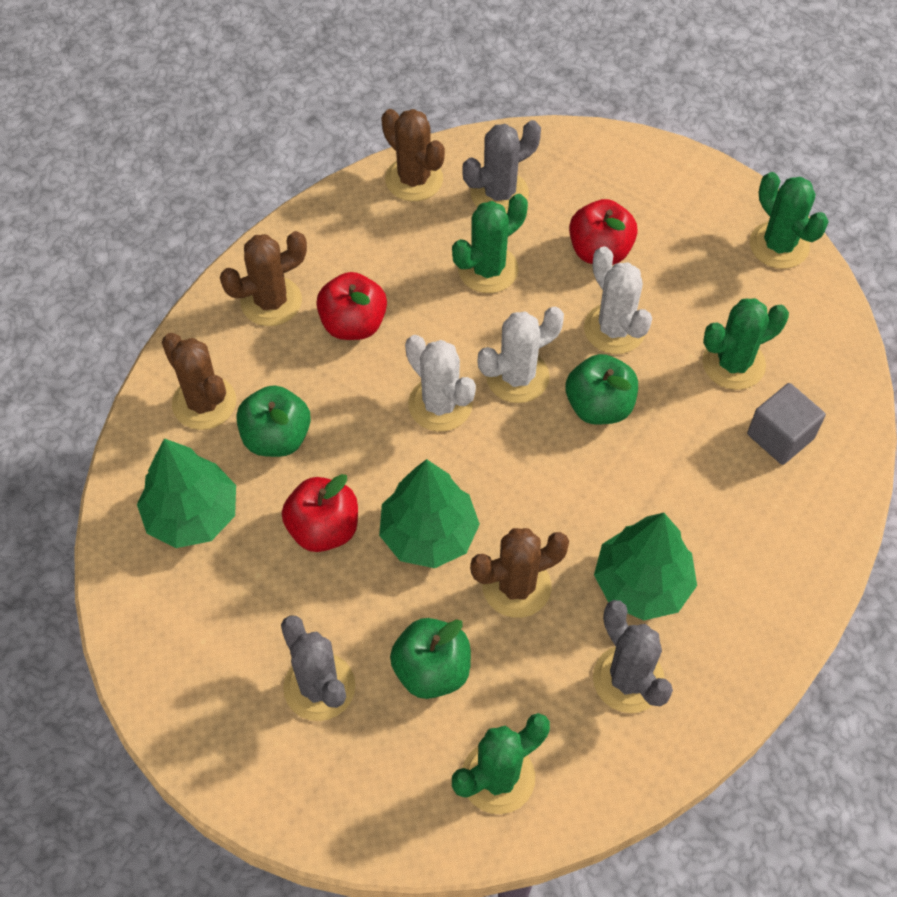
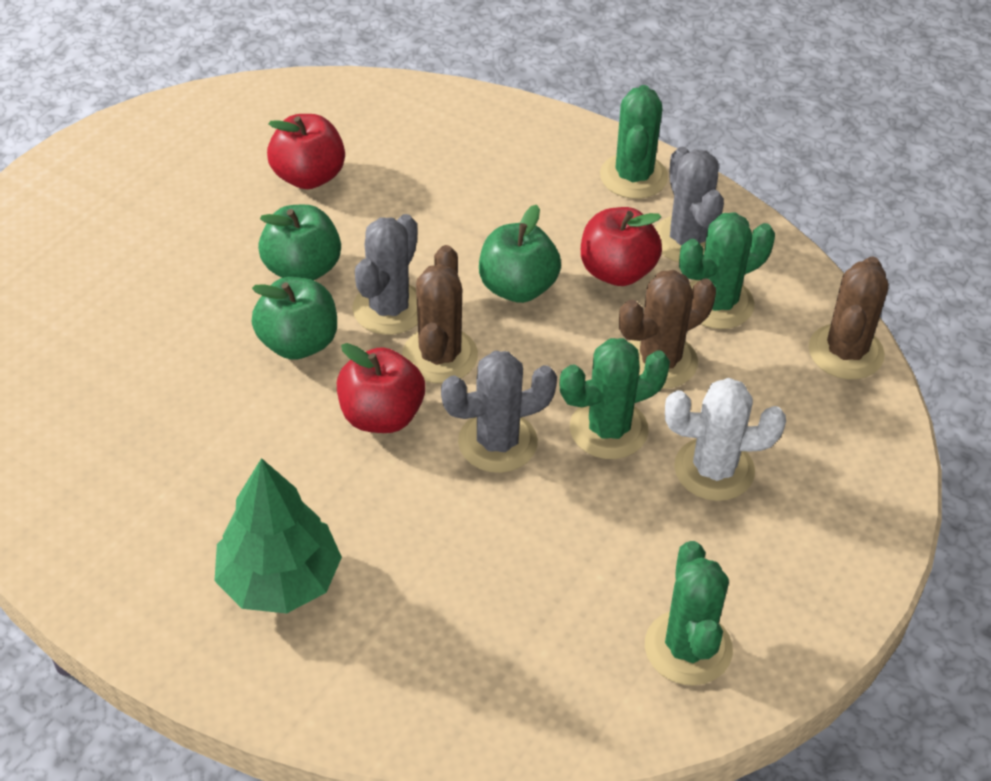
brown cactus: [162,333,236,430] [220,231,307,326] [381,109,445,201] [470,528,569,618] = 4 -> [402,245,478,383] [619,270,716,389] [809,256,888,379] = 3
green tree: [137,438,236,548] [379,459,480,568] [594,513,697,621] = 3 -> [214,458,342,614] = 1
grey cube: [747,383,826,465] = 1 -> none = 0
white cactus: [405,335,476,432] [478,307,564,403] [584,246,652,354] = 3 -> [665,378,786,501] = 1

